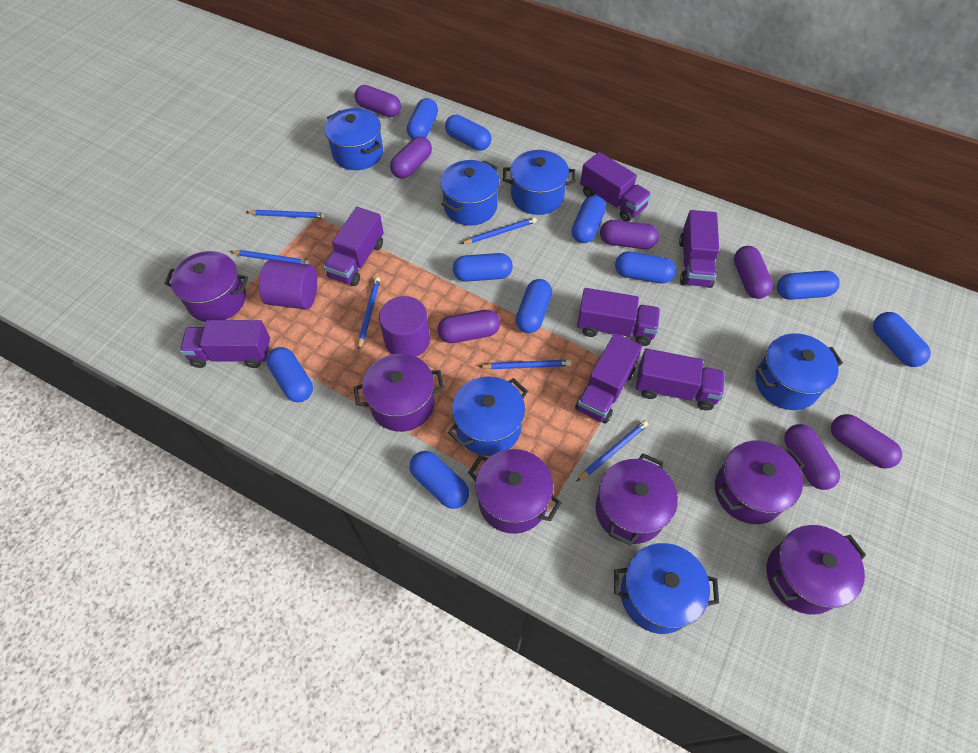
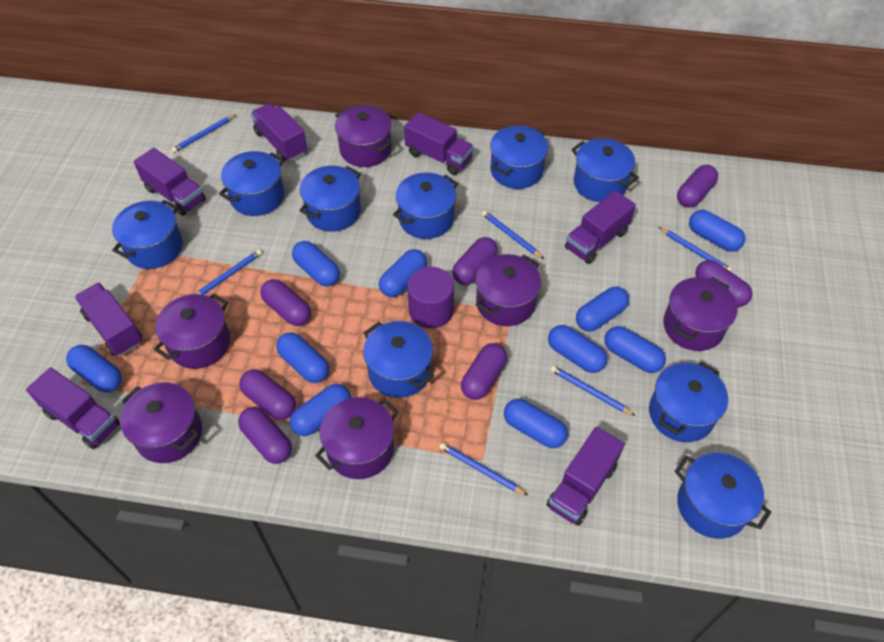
blue pot: [325,108,383,170] [440,160,500,226] [448,376,528,456] [503,150,576,215] [614,543,719,634] [756,333,843,410] = 6 -> [112,200,183,269] [219,151,284,216] [299,166,361,232] [363,321,434,398] [393,172,458,239] [490,126,548,189] [571,138,639,202] [649,361,728,442] [675,453,771,539] = 9
purple cylinder: [259,260,317,310] [379,296,430,357] = 2 -> [407,267,454,329] = 1

